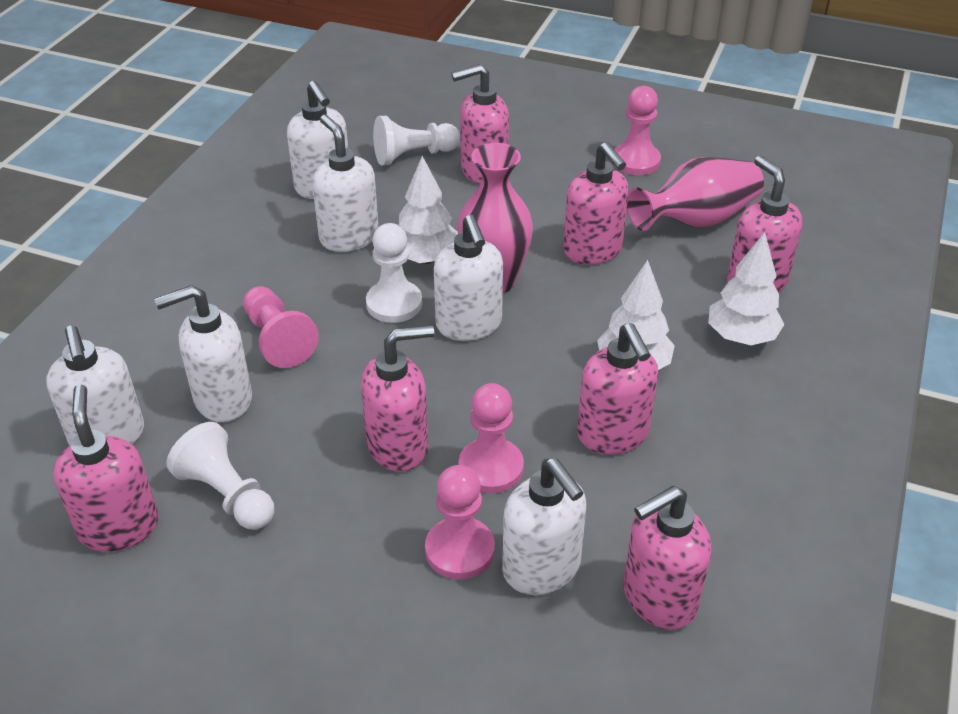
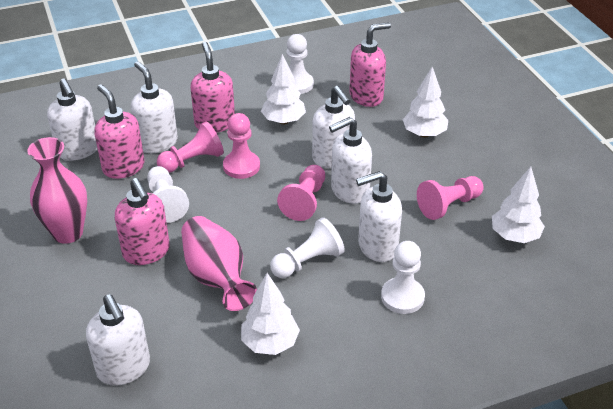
pink soap dispenser: [53,384,159,552] [361,325,434,472] [451,64,509,184] [563,142,629,265] [577,323,658,454] [623,486,711,630] [727,156,802,293] = 7 -> [94,84,145,179] [115,178,170,265] [190,42,235,133] [349,22,391,107] = 4
white pawn: [166,422,274,530] [366,223,422,323] [373,116,460,166] = 3 -> [147,166,189,223] [270,217,345,278] [286,34,314,94] [381,241,425,314] = 4
white tree: [399,156,458,264] [597,260,675,370] [708,232,785,345] = 3 -> [241,273,300,355] [261,54,306,124] [402,67,448,138] [492,167,545,243] = 4

